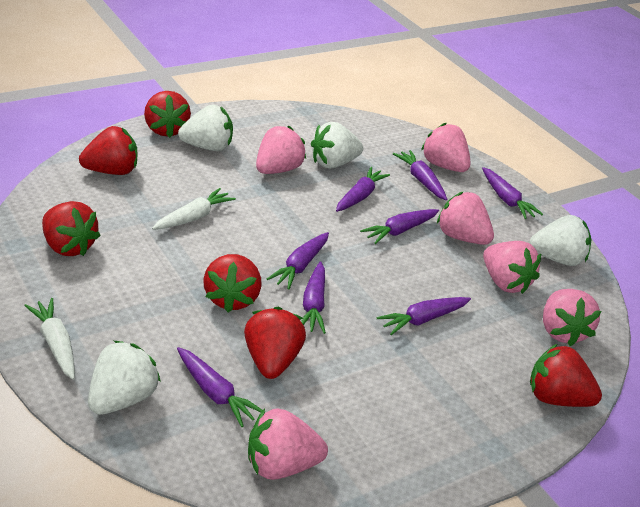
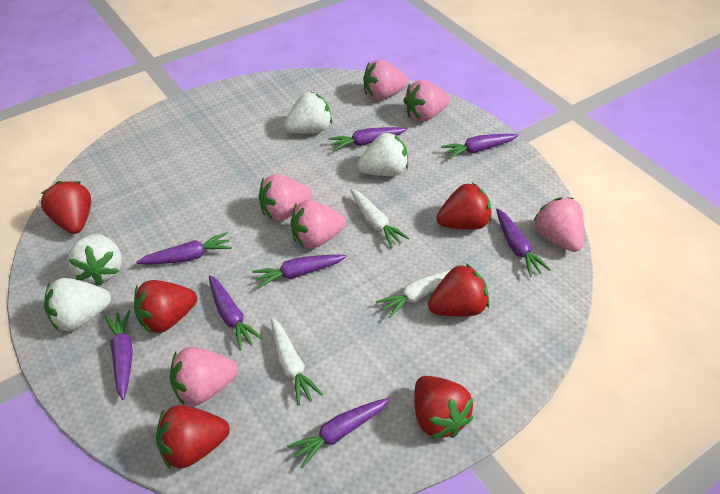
white carrot: [24,298,75,380] [152,188,236,230] = 2 -> [271,318,323,405] [350,189,409,248] [376,269,452,319] = 3

